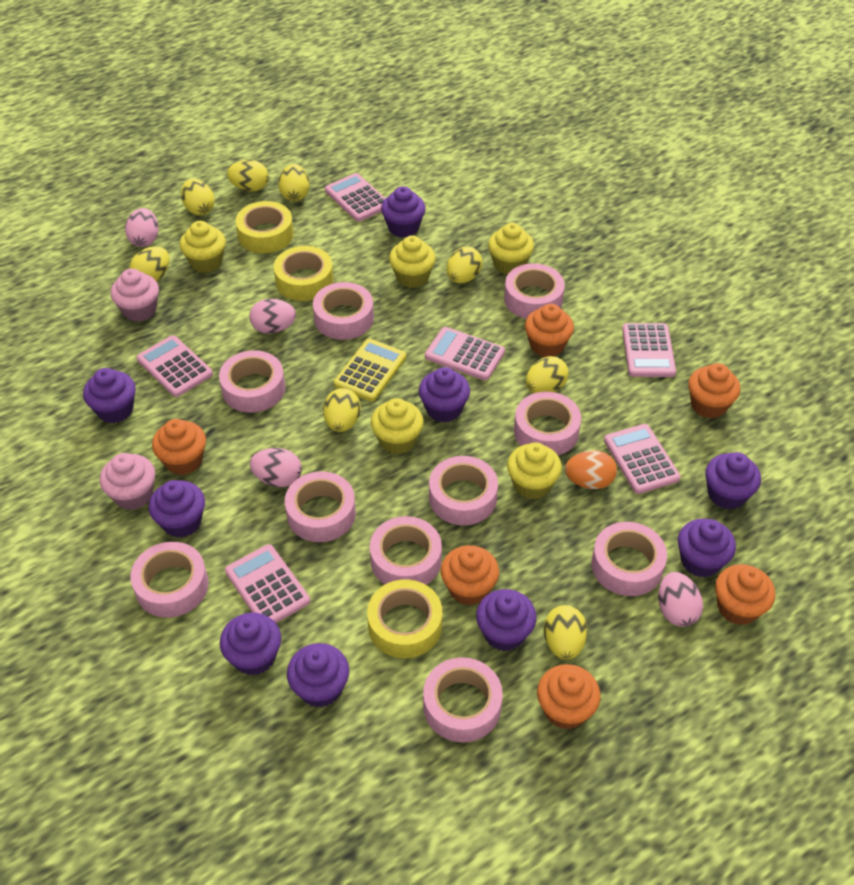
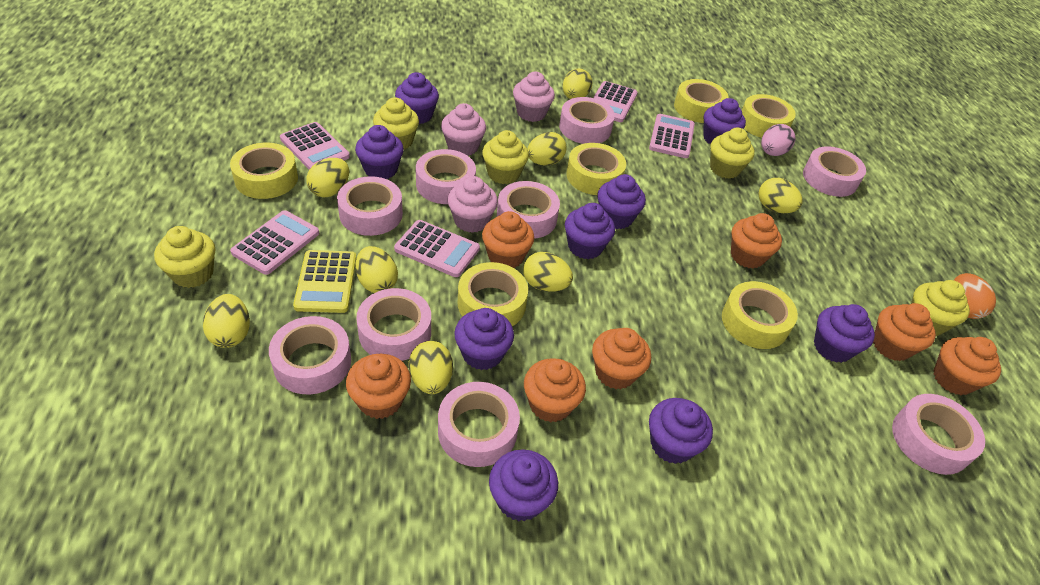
orange cupcake: [152,419,206,475] [441,545,499,605] [525,304,574,357] [537,664,601,729] [688,363,740,418] [715,564,775,625] = 6 -> [346,354,411,419] [482,211,534,268] [524,358,586,423] [592,328,651,389] [731,213,782,268] [873,303,936,361] [933,337,1001,395] = 7
pink calculator: [137,335,213,397] [225,544,310,623] [325,173,386,222] [425,327,505,380] [604,424,681,494] [622,323,676,377] = 6 -> [230,210,319,275] [280,122,350,170] [394,220,480,277] [593,81,637,122] [649,114,695,158] = 5
pink cupcake: [100,453,155,510] [111,268,159,322] = 2 -> [441,103,486,156] [448,176,498,233] [513,72,555,122] = 3
pink egg: [125,208,159,247] [249,299,296,334] [250,448,302,487] [658,572,703,627] = 4 -> [761,124,796,156] = 1
pink tape: [130,542,209,618] [219,350,285,413] [285,471,356,542] [313,282,374,340] [370,516,442,585] [423,657,503,742] [429,456,498,526] [504,263,565,319] [514,392,581,455] [591,522,667,596] = 10 -> [269,316,351,394] [337,176,403,236] [356,288,431,361] [416,149,476,204] [438,382,520,467] [497,181,560,239] [559,97,615,144] [803,146,866,197] [892,394,985,475] = 9
yellow tape: [235,201,294,253] [274,246,334,301] [367,579,442,658] = 3 -> [230,143,298,199] [458,262,528,326] [566,143,626,195] [674,79,729,123] [722,281,798,349] [742,94,796,138] = 6

